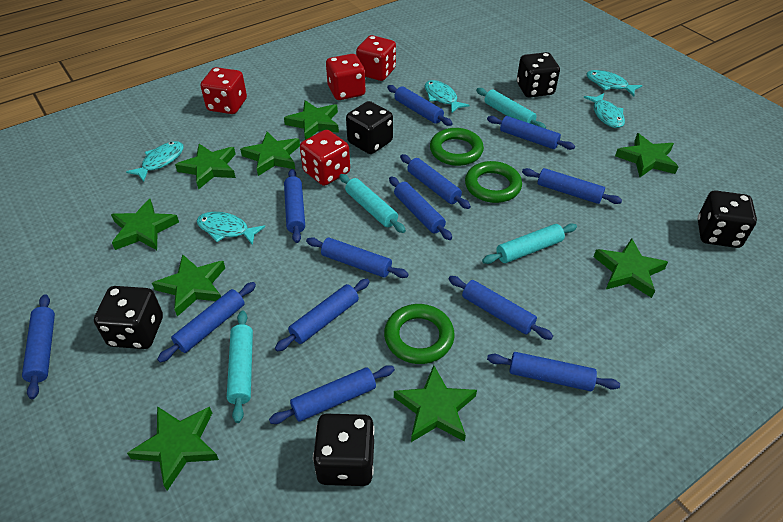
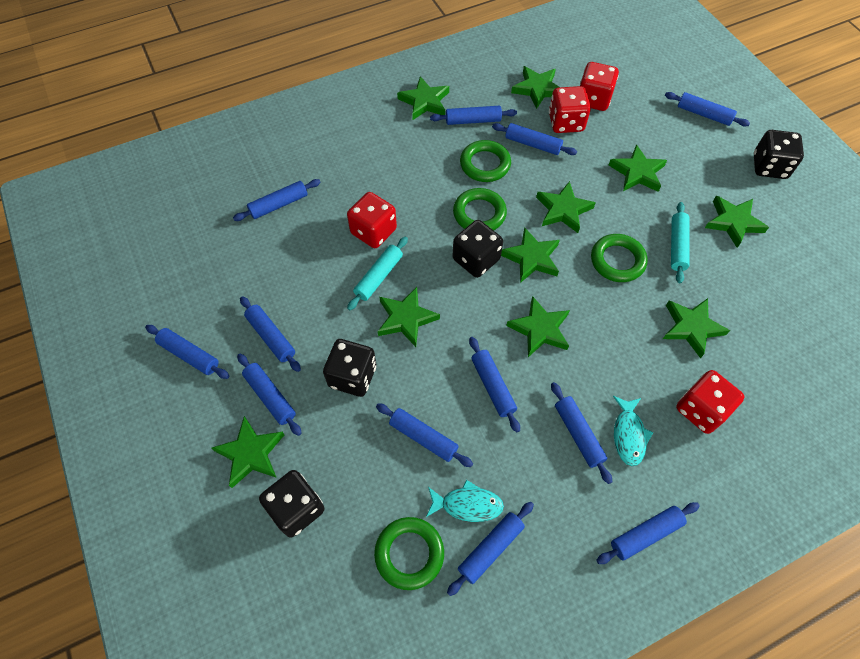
black dice: [94,286,163,349] [313,414,374,486] [346,101,393,154] [517,52,560,98] [698,190,757,248] = 5 -> [259,470,324,538] [323,339,376,397] [453,220,503,278] [754,130,804,179] = 4
blue rolling pin: [22,294,55,399] [157,282,256,363] [269,365,395,424] [275,279,370,352] [284,169,305,243] [306,237,409,278] [387,85,453,126] [389,176,452,240] [400,154,471,209] [448,276,553,340] [487,116,575,150] [487,352,620,391] [522,168,622,204] = 13 -> [145,325,229,379] [233,179,321,221] [237,354,302,436] [240,296,301,372] [376,403,473,467] [430,106,517,125] [447,502,534,596] [469,337,520,432] [492,123,577,155] [551,382,612,484] [596,502,700,564] [665,92,750,127] = 12
green ring: [384,304,455,364] [430,128,484,166] [465,161,522,203] = 3 -> [374,517,444,590] [453,188,507,230] [460,140,511,182] [591,234,648,282] = 4
green star: [111,199,179,250] [127,406,219,491] [152,254,225,317] [175,144,236,189] [240,132,300,176] [284,100,339,140] [394,365,477,442] [594,238,668,298] [615,133,678,177] = 9 -> [212,416,284,488] [378,287,440,347] [397,76,449,120] [501,228,560,283] [506,296,570,357] [511,66,559,109] [536,181,595,233] [609,144,667,192] [663,298,730,358] [705,196,769,248] = 10
turquoise fish: [126,141,184,182] [197,212,265,245] [425,80,470,114] [584,93,625,128] [586,70,643,96] = 5 -> [426,480,504,522] [613,396,653,466] = 2
turquoise rolling pin: [227,311,253,423] [339,174,406,233] [476,88,546,129] [482,224,577,264] = 4 -> [347,237,408,310] [671,202,690,283] = 2

